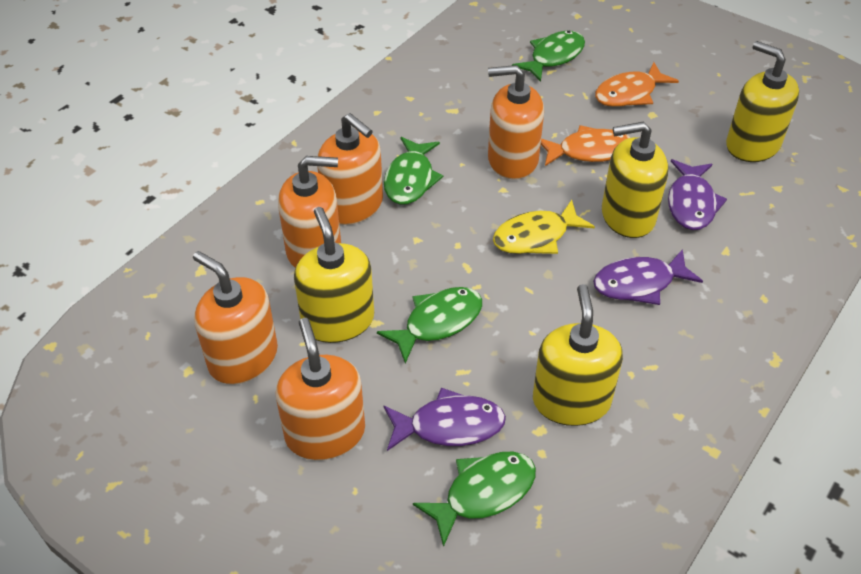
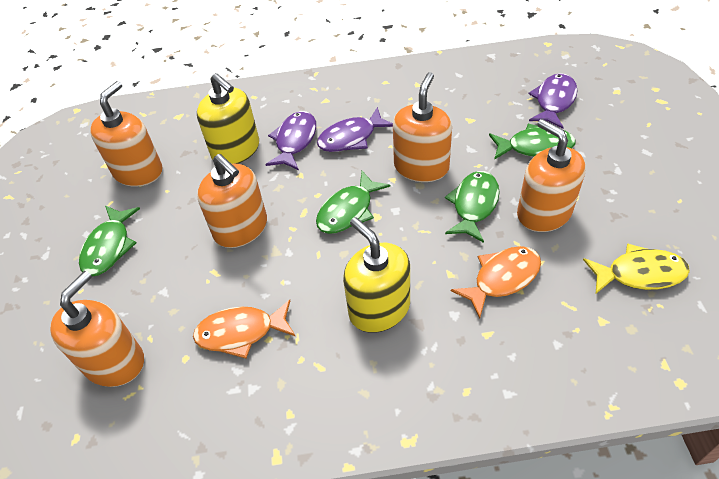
yellow soap dispenser: [294,207,374,343] [533,284,623,426] [602,122,668,238] [726,41,799,162] = 4 -> [197,73,259,164] [343,217,410,333] = 2

